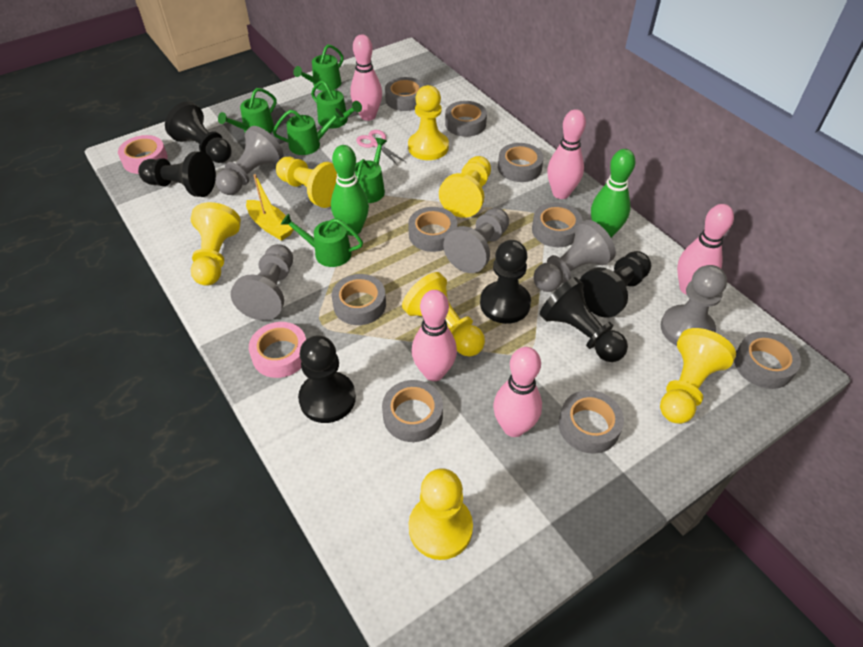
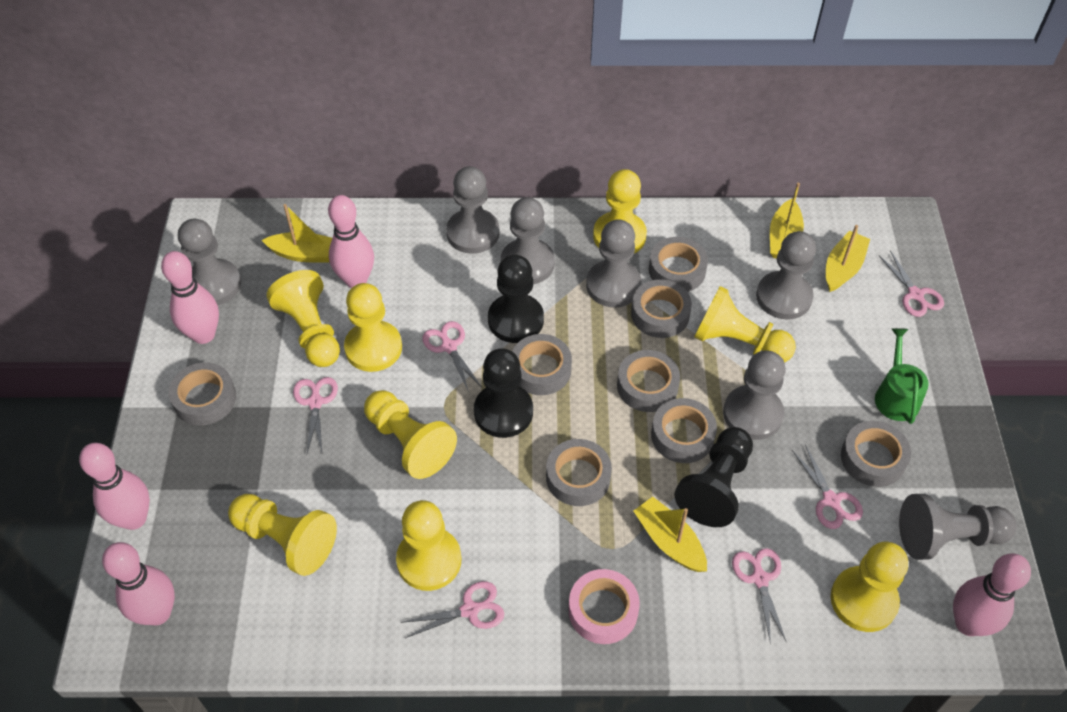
black pawn: [138,151,216,197] [165,102,232,163] [298,336,356,423] [480,240,531,324] [540,277,628,362] [580,251,651,318] = 6 -> [474,348,533,438] [488,255,544,343] [674,427,753,527] = 3
green bowling pin: [331,145,369,236] [591,149,635,238] = 2 -> none = 0
green watering can: [218,88,277,133] [273,108,344,155] [281,214,363,267] [293,44,344,91] [311,80,362,129] [354,138,387,203] = 6 -> [875,328,929,424] = 1
grey pawn: [216,126,284,195] [231,244,293,320] [443,208,509,273] [533,220,616,292] [661,265,727,346] = 5 -> [178,219,241,305] [446,166,500,254] [501,197,555,284] [586,219,642,307] [723,350,786,440] [756,231,816,319] [899,494,1017,560] = 7
grey tape: [332,274,386,325] [382,380,443,442] [385,77,424,111] [408,207,457,252] [445,101,487,137] [498,143,544,182] [532,203,583,247] [559,390,624,454] [734,332,801,389] = 9 -> [169,363,236,426] [512,334,572,395] [546,439,612,506] [617,350,680,412] [631,279,692,338] [649,237,708,292] [651,398,717,463] [841,421,911,487] = 8
pink scissors: [356,130,406,166] = 1 -> [293,377,338,453] [401,581,504,638] [422,321,481,392] [732,548,786,644] [792,444,863,529] [878,250,944,317] = 6
pink tape: [118,135,168,174] [249,322,306,378] = 2 -> [569,569,640,644] = 1
yellow boat: [246,174,294,241] = 1 -> [262,204,332,263] [634,497,707,572] [770,182,804,259] [826,225,870,292] = 4
yellow pawn: [191,202,241,285] [276,157,337,208] [402,272,485,357] [408,85,449,160] [409,468,473,560] [439,156,491,218] [660,328,736,424] = 7 -> [228,494,337,576] [266,270,340,367] [344,283,402,372] [364,390,457,479] [396,500,461,591] [593,169,647,253] [694,286,796,363] [831,542,908,632] = 8

